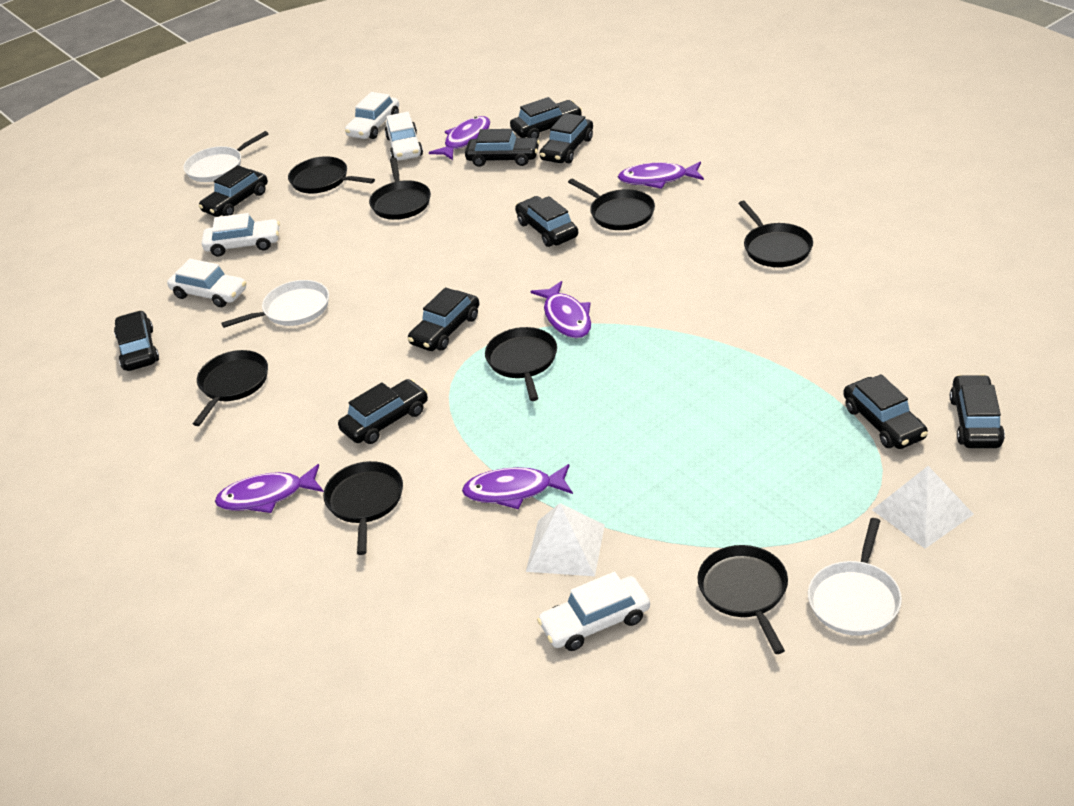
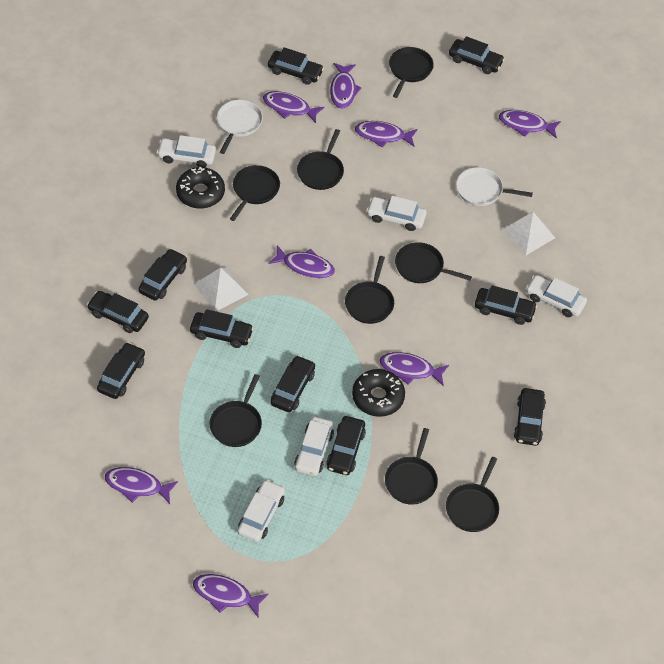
black donut: none = 0 -> [176,167,225,209] [352,369,405,417] = 2
purple fish: [215,464,324,513] [429,116,490,160] [462,464,573,509] [530,281,591,338] [618,162,704,189] = 5 -> [105,467,178,504] [193,574,269,618] [263,91,324,123] [268,245,335,278] [330,63,362,109] [355,121,418,148] [380,352,449,386] [498,110,561,139] = 8
white pan: [183,131,269,182] [221,280,329,328] [808,518,902,636] = 3 -> [217,100,263,154] [456,167,533,206] = 2

